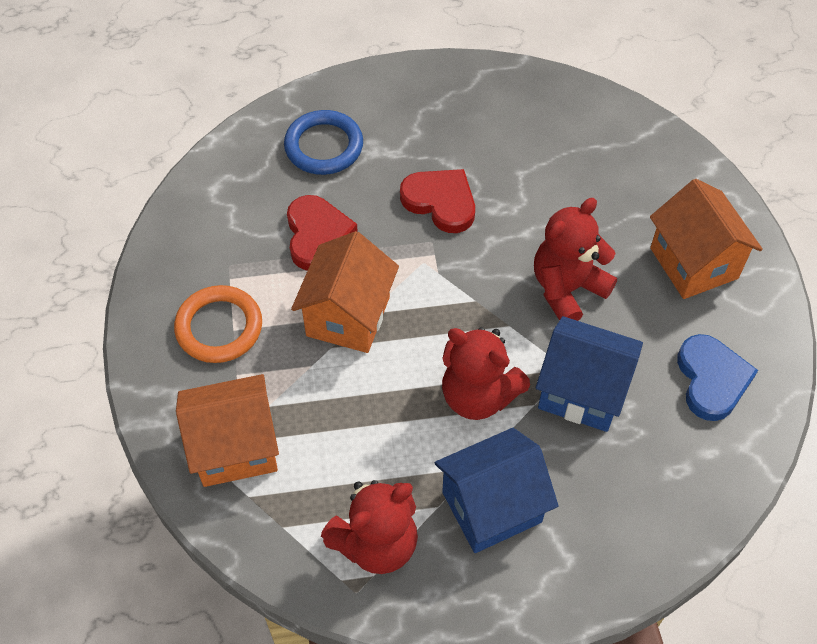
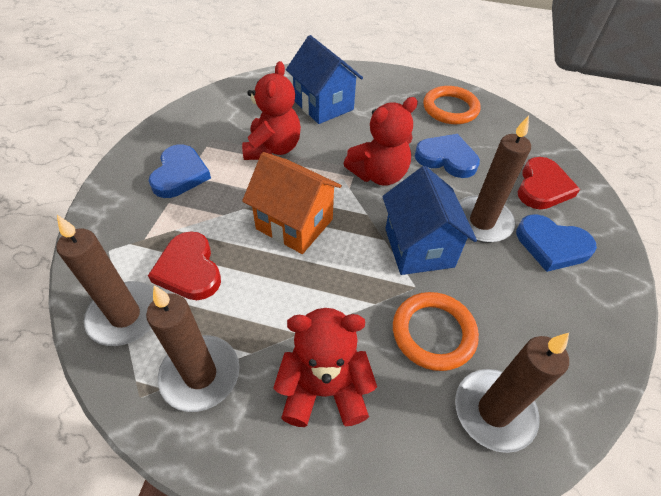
blue heart: [677,334,758,421] = 1 -> [149,144,211,198] [415,134,480,178] [516,214,597,272] = 3
blue ring: [284,110,363,175] = 1 -> none = 0
brown candle: none = 0 -> [56,215,153,346] [146,285,239,412] [455,333,569,453] [459,115,531,243] = 4
orange house: [176,374,279,487] [291,231,399,353] [650,179,763,299] = 3 -> [242,152,342,254] = 1
orange ring: [174,285,262,363] = 1 -> [393,292,479,371] [423,86,481,124] = 2

